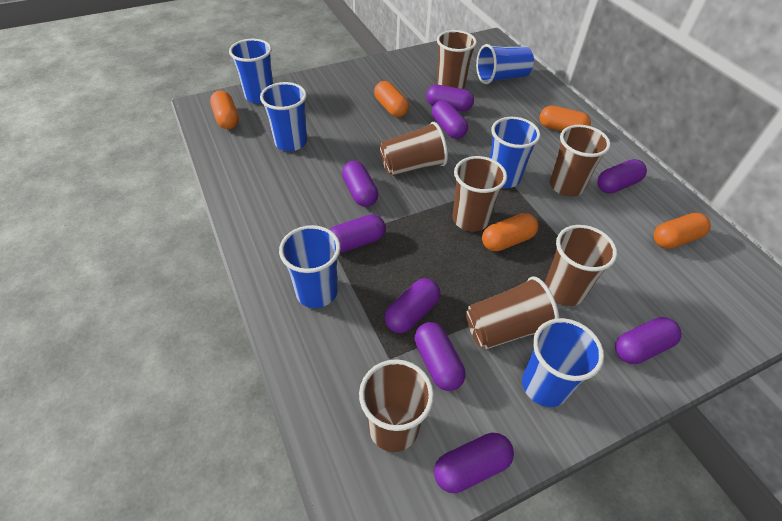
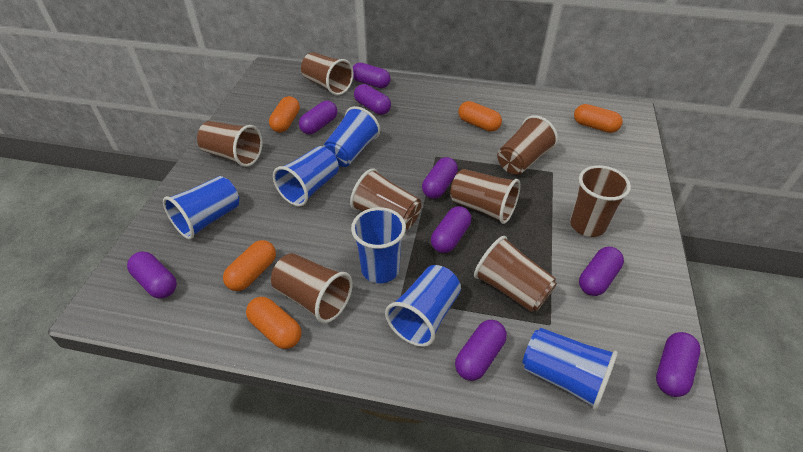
brown cup: [359,359,434,452] [380,122,448,176] [437,30,477,89] [452,156,507,232] [466,277,559,349] [545,225,617,306] [550,125,610,197] = 7 -> [197,121,262,167] [271,253,352,323] [301,52,354,95] [350,168,422,230] [450,169,520,224] [474,236,557,312] [497,115,558,175] [570,165,631,237] = 8

